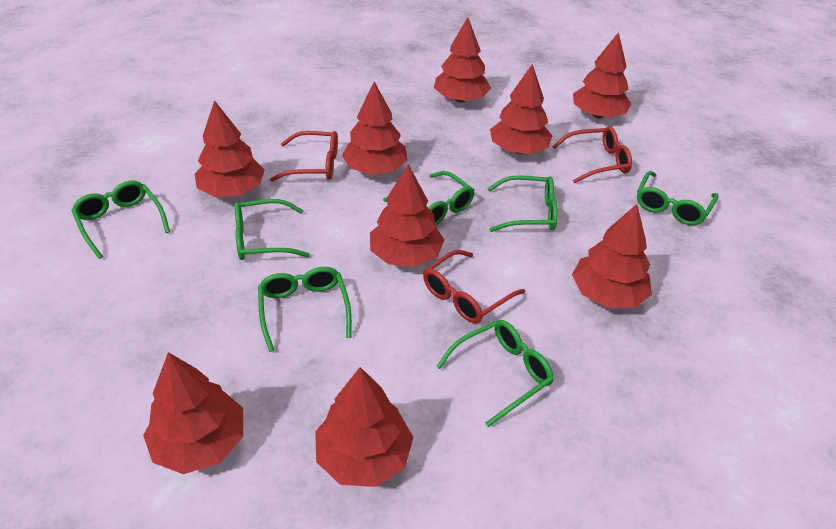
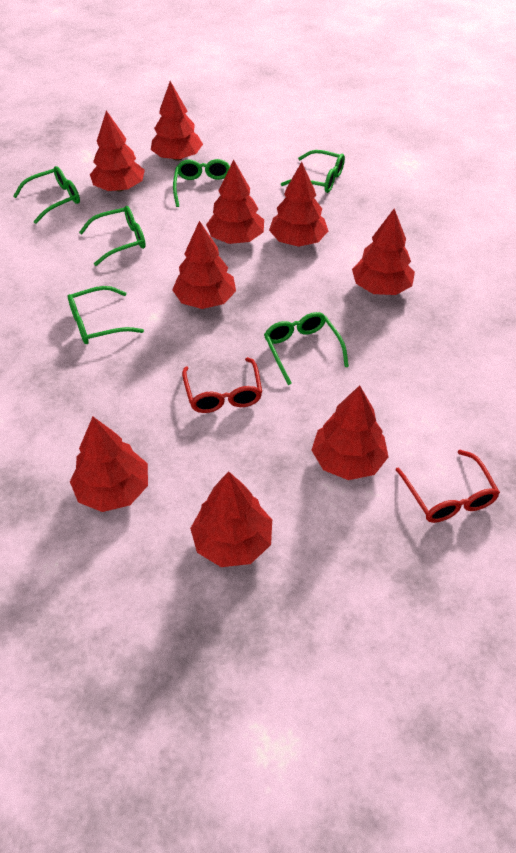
green glasses: [71,181,170,259] [235,199,310,260] [258,267,352,352] [383,171,475,226] [436,320,554,427] [487,175,558,232] [637,171,718,225] = 7 -> [13,166,80,224] [67,286,144,344] [79,206,146,266] [173,159,230,207] [264,312,349,385] [281,150,345,193] = 6
red glasses: [270,131,338,182] [423,250,525,323] [552,127,632,183] = 3 -> [182,357,262,413] [396,450,500,523] = 2

